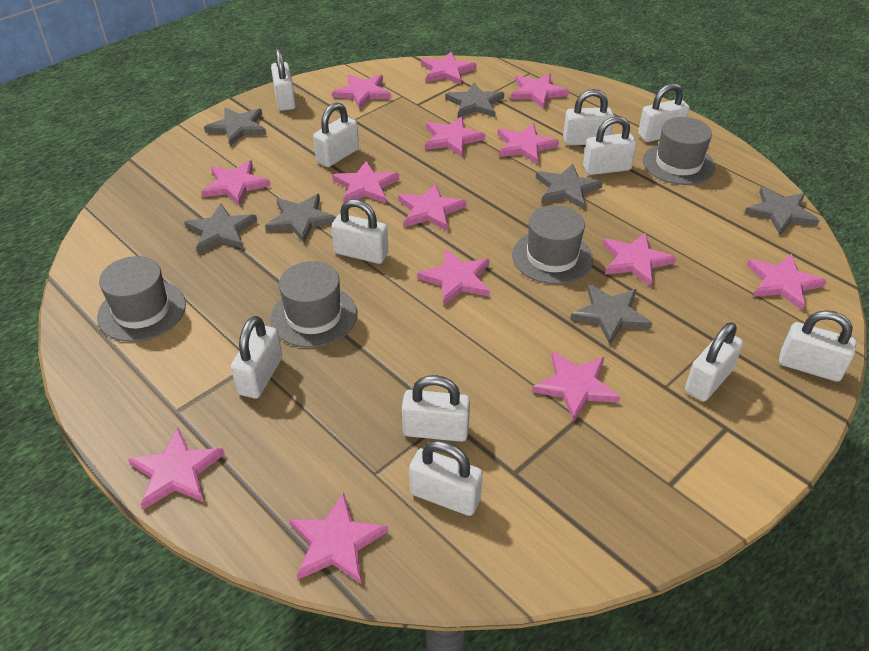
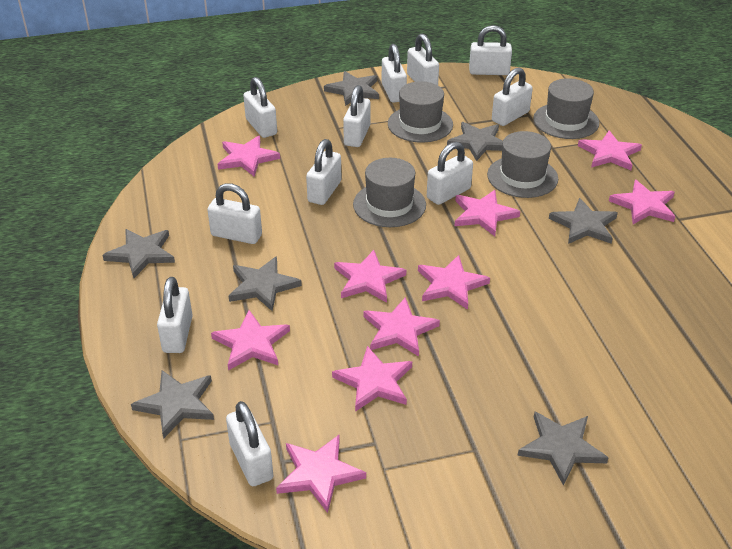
pink star: [128,428,225,510] [201,160,271,206] [289,493,388,584] [332,74,391,109] [332,161,399,203] [398,183,466,231] [417,249,490,305] [421,52,477,85] [425,117,485,157] [498,123,559,164] [511,73,569,109] [532,351,620,421] [603,232,676,287] [747,254,827,311] = 14 -> [211,310,290,371] [217,136,280,177] [276,435,366,513] [332,346,412,412] [334,250,406,303] [363,297,440,357] [418,255,490,310] [455,190,520,236] [578,130,642,170] [609,180,675,224] = 10

